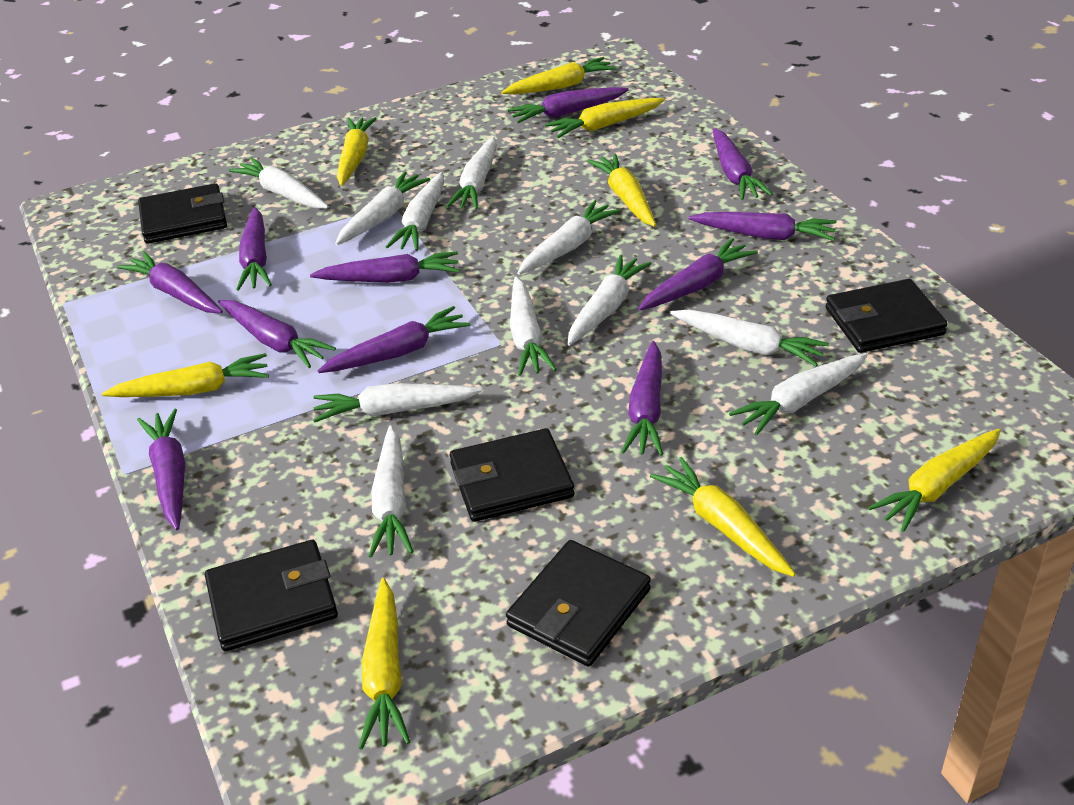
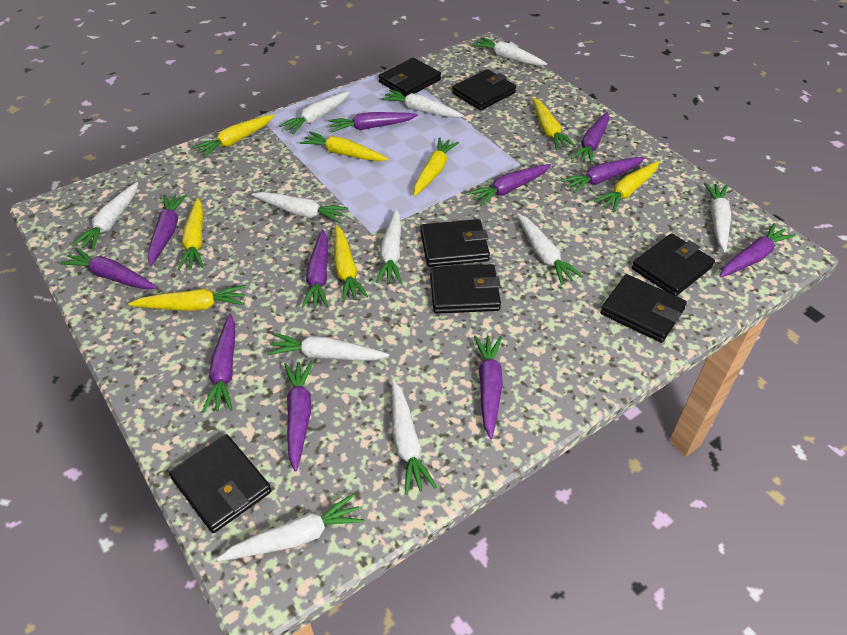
black wallet: [138,183,227,244] [205,540,338,651] [450,428,574,522] [506,540,651,667] [826,279,948,353] = 5 -> [169,434,272,533] [379,58,441,97] [420,219,490,267] [430,264,501,314] [452,69,516,110] [600,274,687,343] [632,233,715,296] = 7

